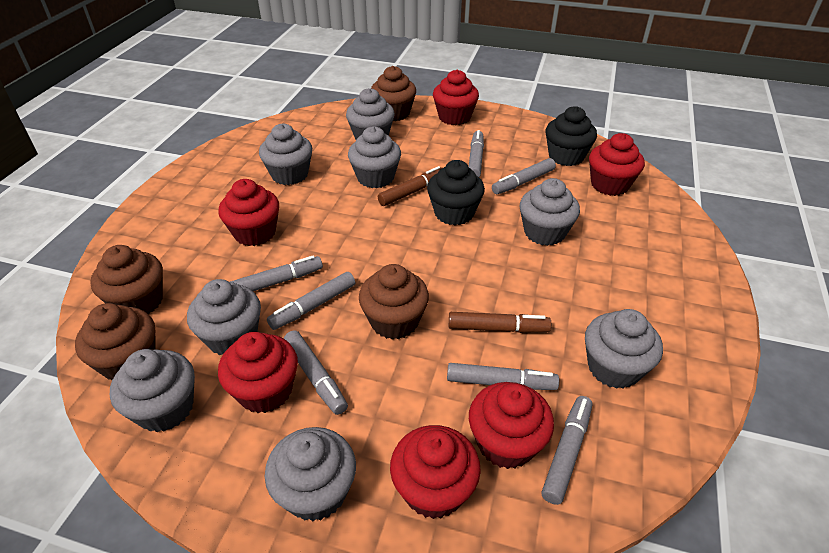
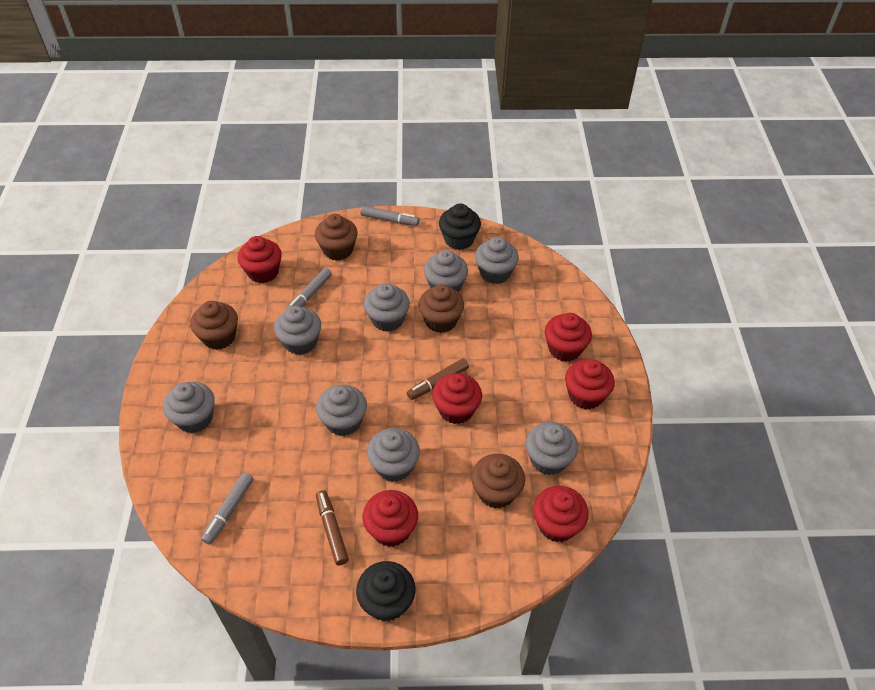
grey marker: [230,255,323,291] [267,272,355,330] [284,330,348,415] [447,363,559,390] [469,130,484,177] [492,158,556,194] [541,396,592,505] = 7 -> [201,472,253,545] [286,268,332,310] [360,206,419,226] = 3

